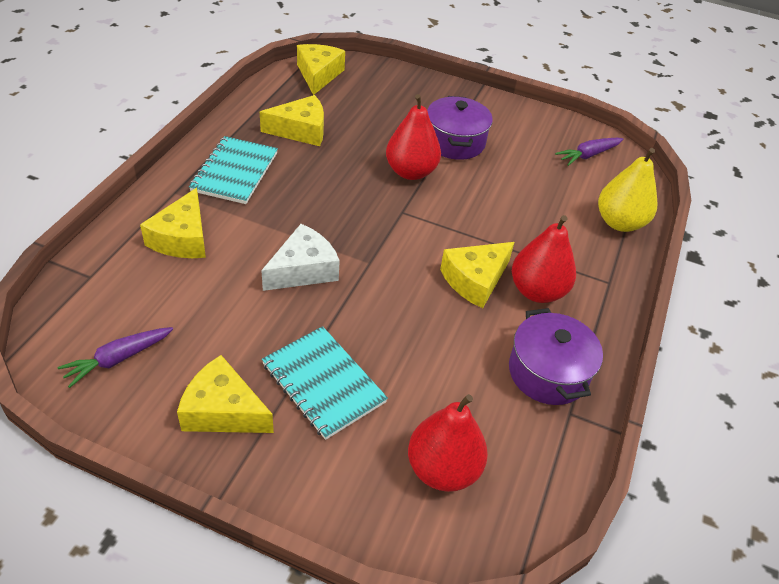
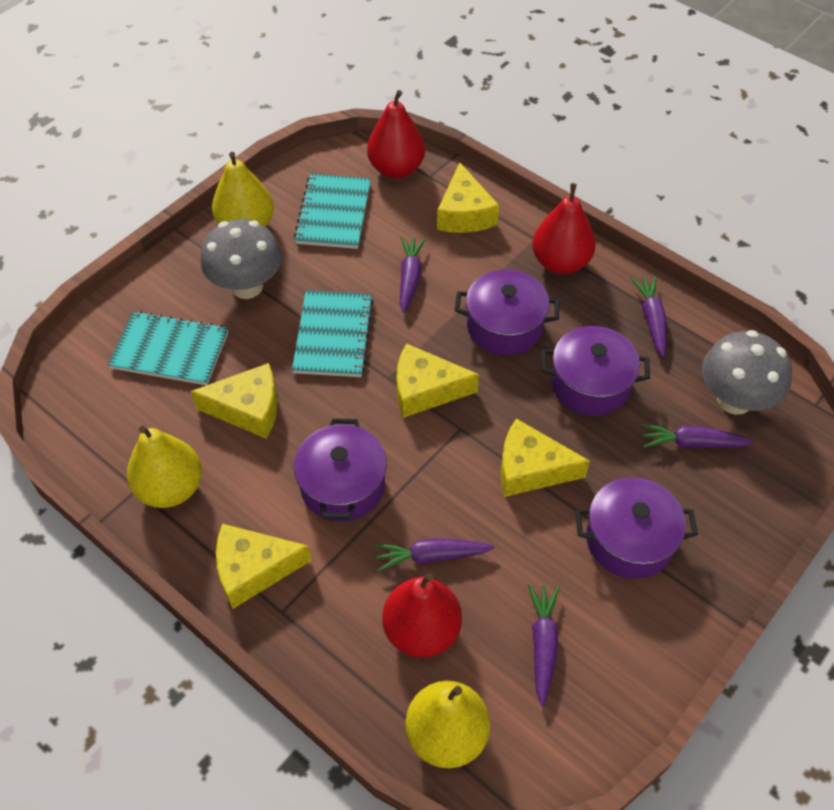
grey mushroom: none = 0 -> [200,219,282,299] [702,330,792,415] = 2
purple carrot: [57,327,173,388] [555,138,624,166] = 2 -> [375,538,495,572] [400,236,426,313] [528,584,559,706] [631,276,667,357] [641,424,755,448] = 5
purple pot: [427,96,493,160] [509,308,603,405] = 2 -> [294,418,387,522] [455,270,559,355] [541,326,650,416] [575,477,698,579] = 4
turquoise notebook: [189,136,278,204] [262,326,388,440] = 2 -> [108,311,228,385] [292,290,374,377] [294,174,371,249] = 3
white cheese: [261,224,340,291] = 1 -> none = 0
yellow pear: [598,148,657,232] = 1 -> [127,426,202,508] [212,152,274,227] [406,681,490,768] = 3

